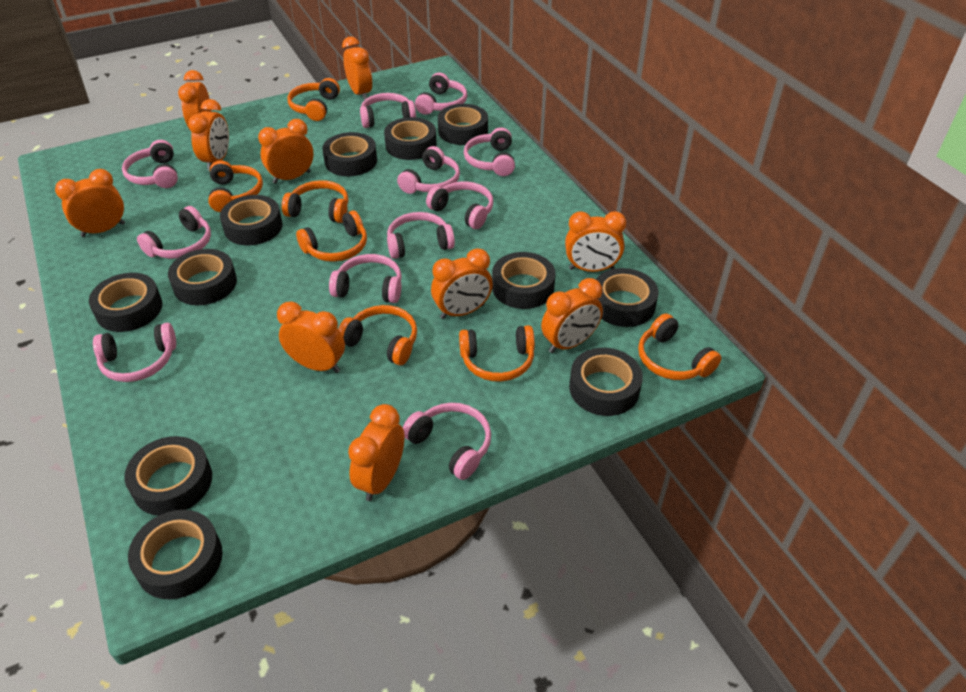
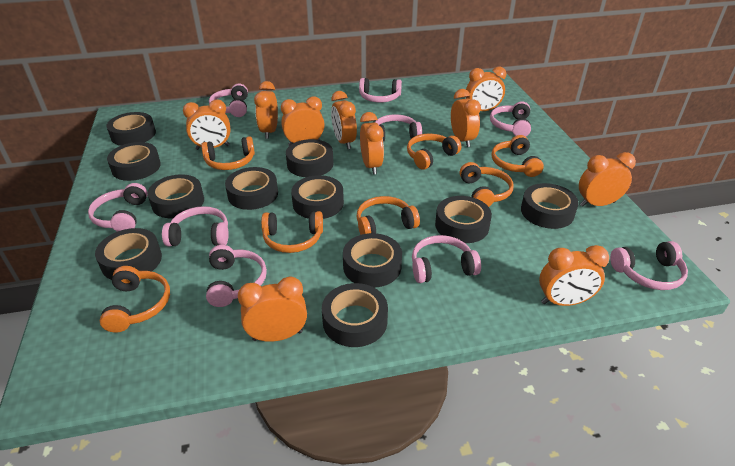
pink headphones: [93,323,176,382] [122,140,178,188] [137,206,211,259] [329,254,402,303] [360,93,416,128] [387,212,455,259] [397,146,460,194] [403,403,491,480] [415,73,467,115] [426,182,493,229] [464,127,515,176] = 11 -> [88,183,148,232] [162,206,229,246] [206,245,267,307] [209,84,248,117] [359,78,402,103] [375,114,422,142] [412,235,481,283] [490,101,531,137] [610,241,688,290] = 9

